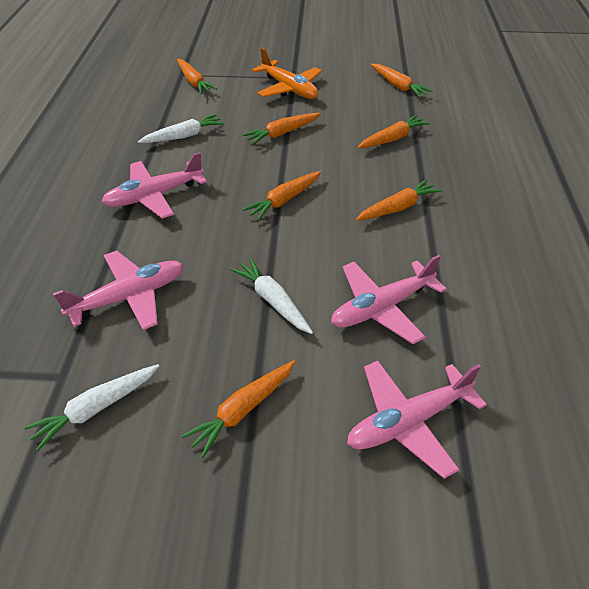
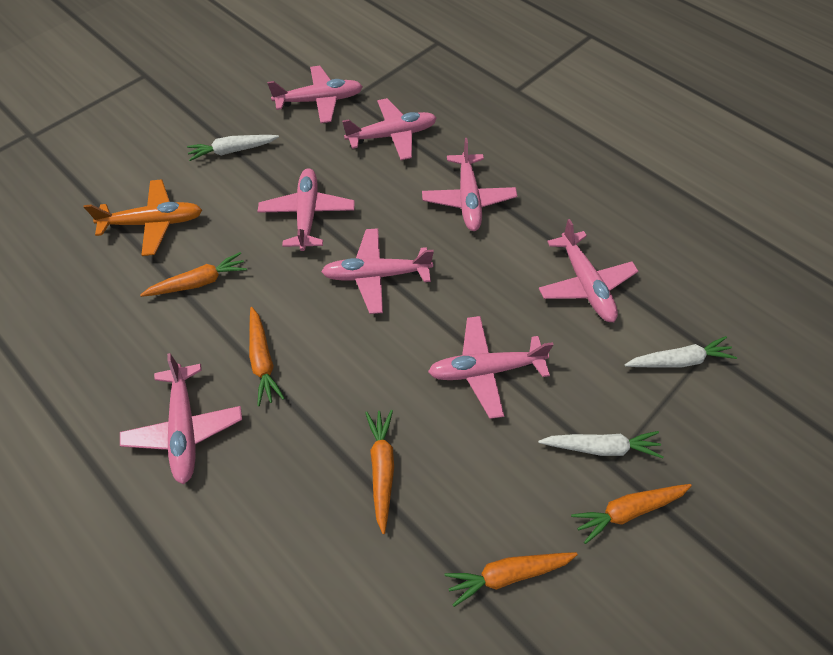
orange carrot: [177,59,217,94] [182,360,295,458] [243,113,321,145] [243,171,321,221] [356,179,442,221] [357,115,430,149] [371,64,432,97] = 7 -> [140,252,247,297] [249,307,285,406] [365,410,394,534] [445,552,578,607] [571,484,692,544] = 5
pink plane: [53,250,184,330] [102,152,207,219] [331,255,447,344] [347,361,487,479] = 4 -> [120,353,242,485] [258,168,355,251] [267,66,363,123] [321,228,434,314] [342,98,437,160] [422,138,517,231] [428,316,554,419] [539,219,638,322] = 8

